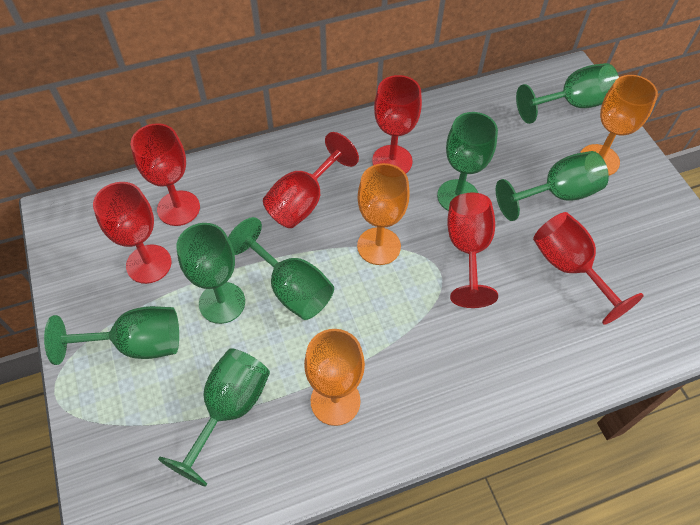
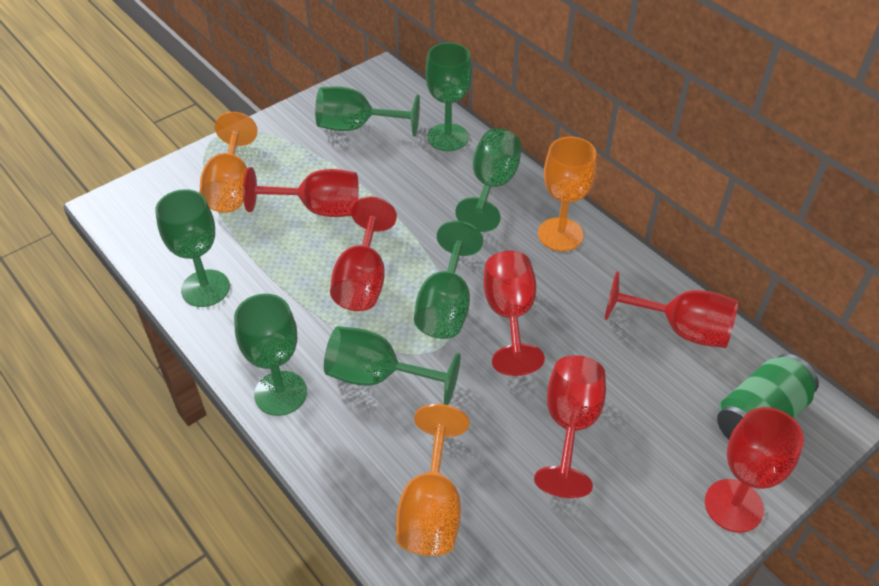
green can: none = 0 -> [717,354,819,440] = 1

